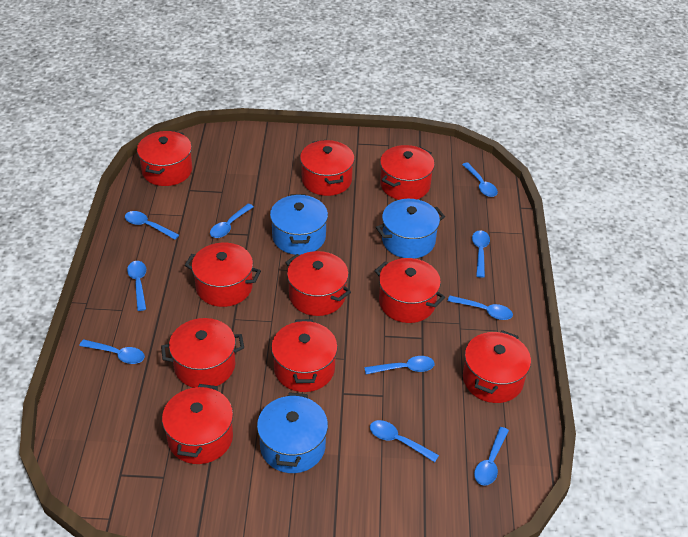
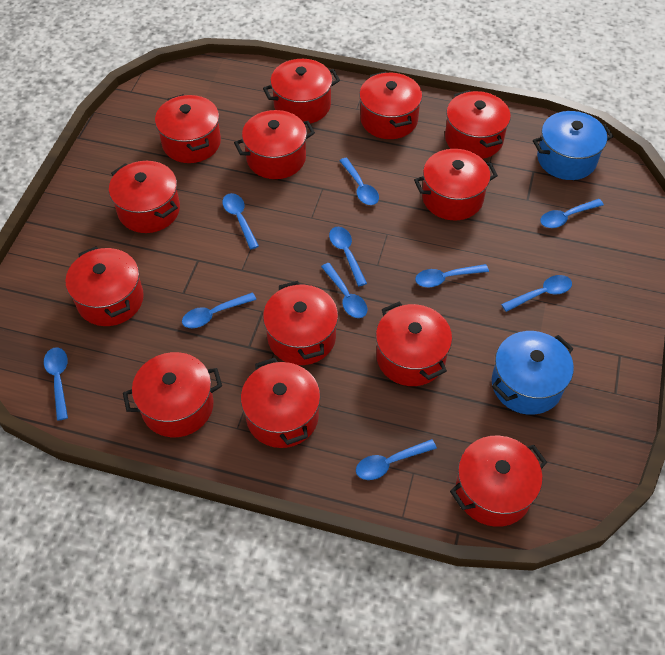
blue pot: [257,392,328,473] [270,194,328,255] [376,199,445,258] = 3 -> [492,331,574,415] [533,111,614,180] = 2
red pot: [137,131,192,186] [161,318,244,388] [162,384,233,464] [185,243,261,307] [271,319,338,392] [285,251,351,316] [300,140,354,196] [375,258,445,323] [380,145,435,200] [463,330,531,403] = 10 -> [65,246,144,326] [109,161,180,233] [123,352,222,437] [155,94,221,163] [234,110,315,179] [241,358,320,448] [263,59,340,123] [263,281,338,365] [359,72,422,139] [376,302,452,386] [414,149,498,220] [445,90,511,159] [450,436,548,527] = 13

